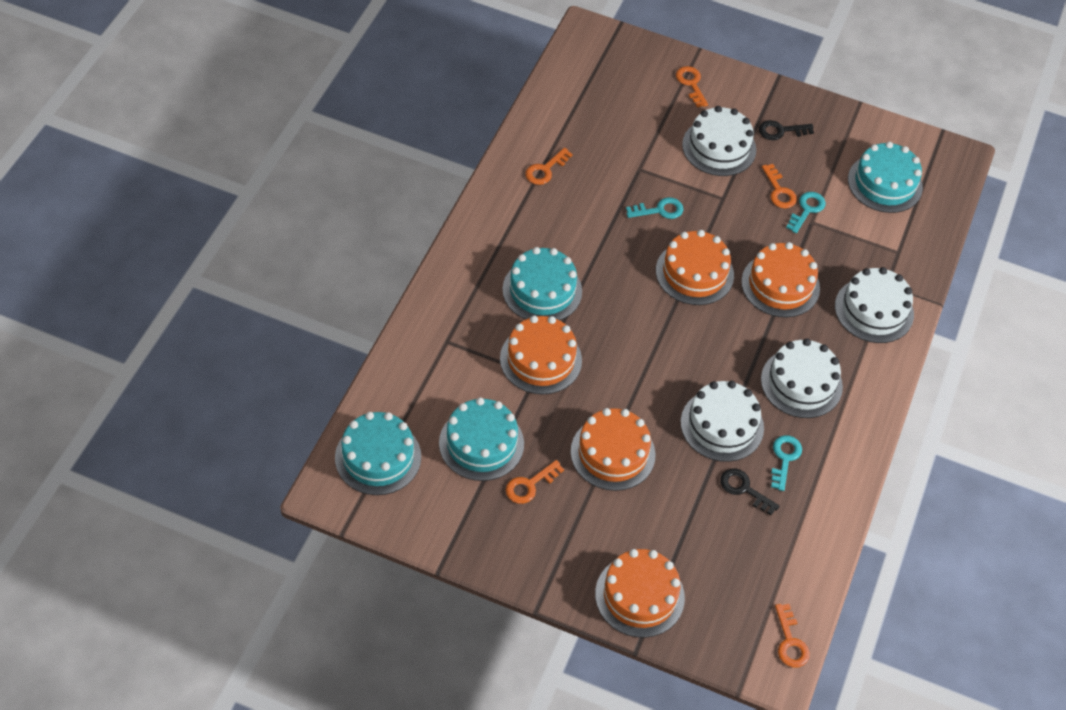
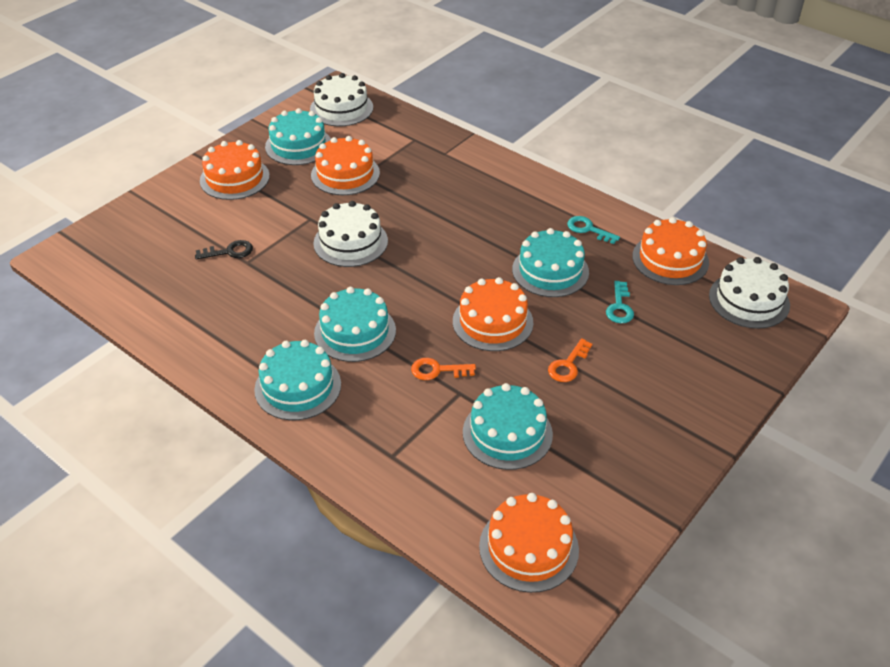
black key: [720,468,780,515] [759,120,814,140] = 2 -> [195,240,253,260] = 1
orange key: [506,460,564,504] [525,148,573,185] [676,66,708,107] [762,164,797,208] [775,604,810,668] = 5 -> [411,358,476,380] [548,338,592,382] = 2
turquoise cake: [335,412,421,495] [439,397,524,481] [502,247,582,320] [848,141,923,213] = 4 -> [254,340,341,420] [265,108,331,165] [314,287,396,362] [463,383,553,470] [512,228,589,297] = 5
turquoise key: [626,197,684,219] [771,435,802,491] [786,192,826,233] = 3 -> [567,216,620,244] [606,281,634,323] = 2
white cake: [681,381,764,462] [682,106,756,176] [761,338,843,418] [835,267,914,343] = 4 -> [310,73,373,126] [313,201,388,267] [709,257,790,329] = 3

